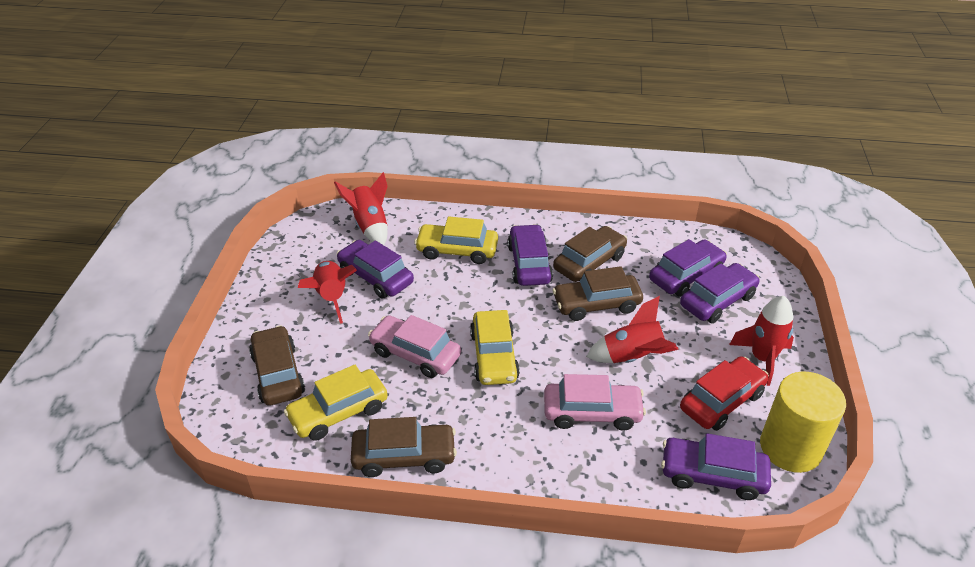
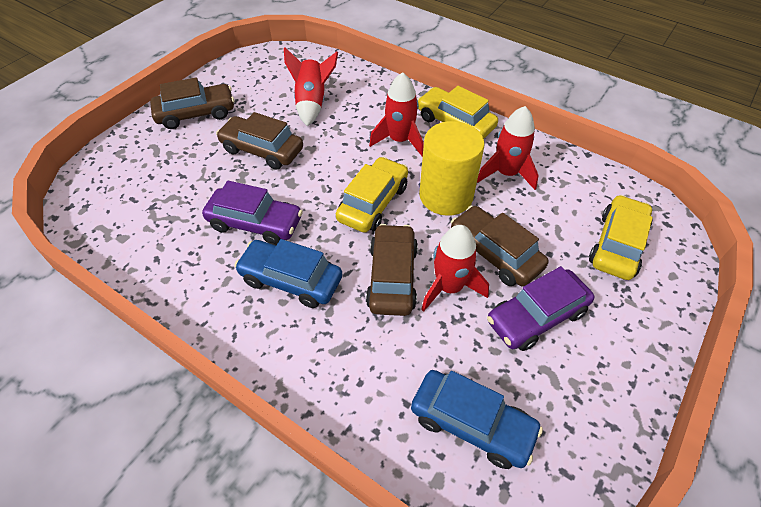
blue car: none = 0 -> [234,239,342,308] [411,370,543,469] = 2
pink car: [368,315,461,378] [544,374,646,431] = 2 -> none = 0
purple car: [337,240,414,298] [507,224,553,286] [649,239,727,297] [661,433,771,500] [680,263,760,323] = 5 -> [202,181,303,245] [487,266,595,351] = 2
red car: [680,356,769,431] = 1 -> none = 0

